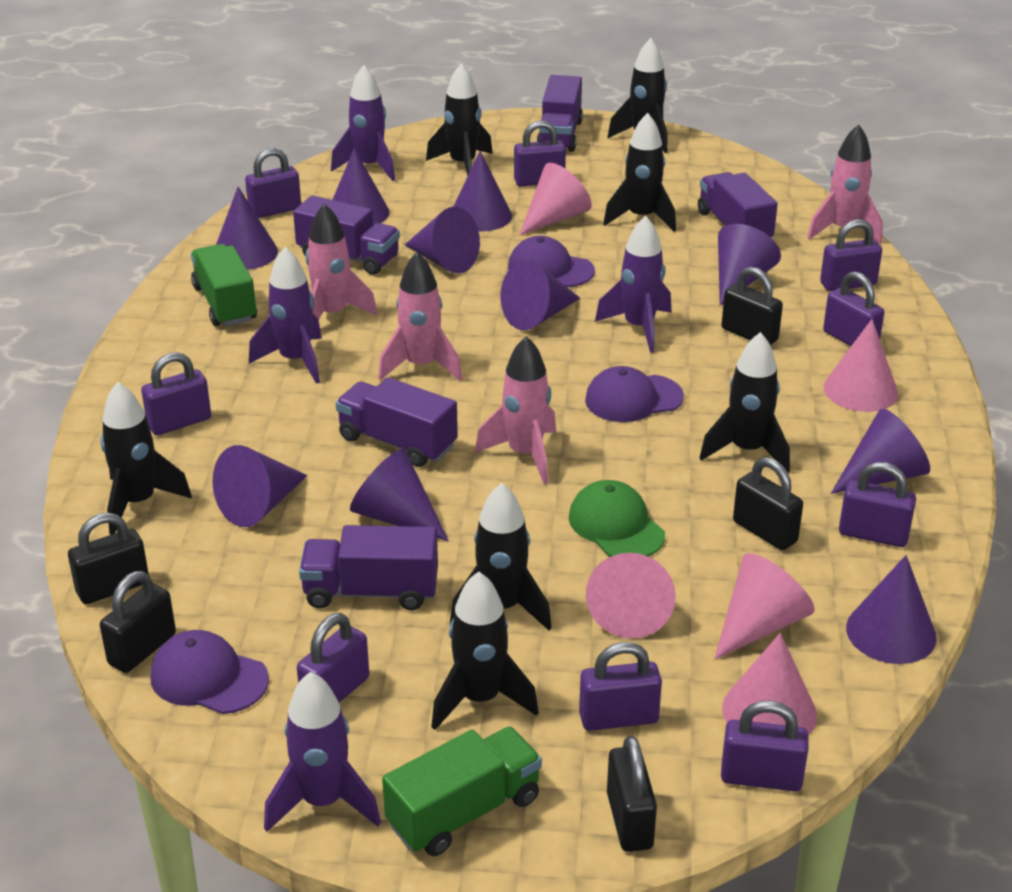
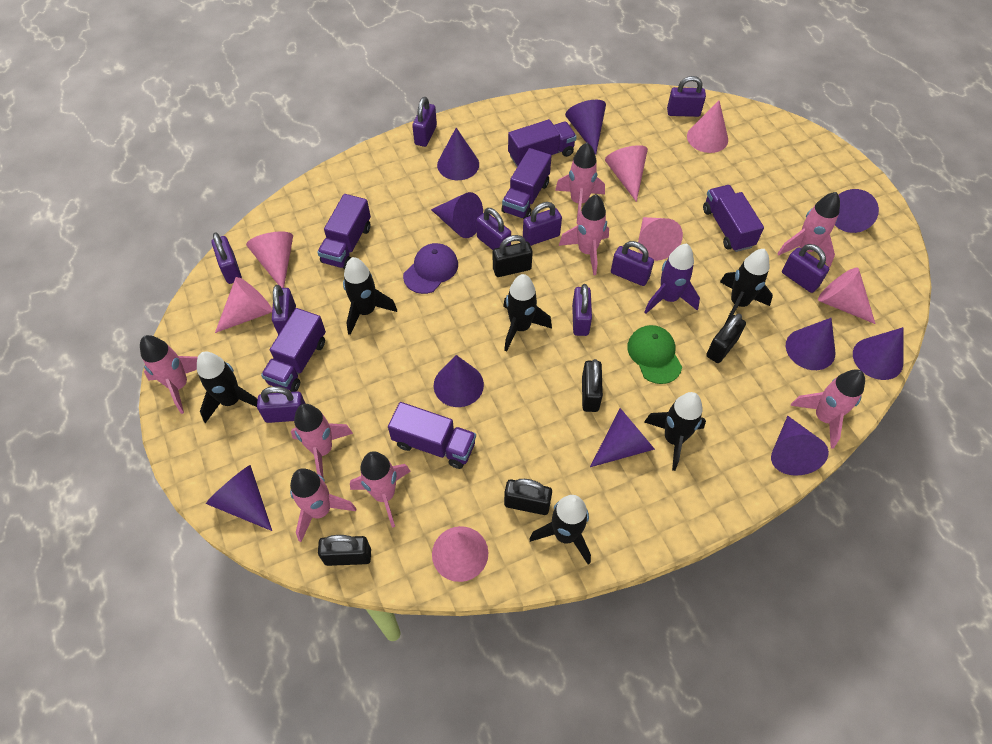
black rocket: [100,382,192,535] [426,63,493,176] [432,572,539,730] [450,483,552,630] [603,113,676,232] [608,38,668,153] [700,332,790,472] = 7 -> [197,352,258,423] [343,257,397,335] [503,274,552,351] [529,495,591,565] [644,392,706,471] [720,249,773,325] = 6
green truck: [191,244,257,327] [382,727,542,856] = 2 -> none = 0
pink cone: [520,163,592,235] [586,553,676,638] [714,553,815,659] [722,633,817,735] [824,319,898,412] = 5 -> [215,277,272,333] [246,231,293,288] [432,526,488,582] [605,145,648,202] [638,217,683,261] [687,101,728,153] [818,268,876,324] = 7
pink rocket: [306,203,378,320] [378,252,462,381] [475,336,556,484] [807,124,883,244] = 4 -> [140,335,198,414] [290,469,356,542] [291,404,353,477] [350,451,411,528] [555,142,605,224] [559,194,609,275] [777,192,840,267] [790,369,865,449] = 8
purple cap: [150,630,269,714] [508,236,595,287] [585,366,684,422] = 3 -> [403,243,458,294] = 1
purple padlock: [141,352,211,435] [245,148,301,218] [297,613,369,703] [514,120,566,186] [579,642,662,731] [721,701,809,791] [820,219,882,291] [823,272,884,346] [839,462,916,547] = 9 -> [212,232,242,284] [257,386,306,423] [272,285,296,335] [412,97,437,147] [476,208,511,250] [523,202,562,246] [572,284,592,336] [611,241,654,286] [667,76,706,117] [782,244,829,293] = 10
purple rocket: [249,247,322,384] [264,672,381,832] [331,65,395,181] [595,216,671,353] = 4 -> [644,243,700,314] = 1
purple truck: [293,195,400,275] [299,525,438,610] [336,377,458,467] [536,75,583,152] [698,172,778,237] = 5 -> [261,308,326,392] [317,194,371,269] [388,402,476,469] [502,148,551,219] [508,119,577,167] [703,185,764,252] = 6

